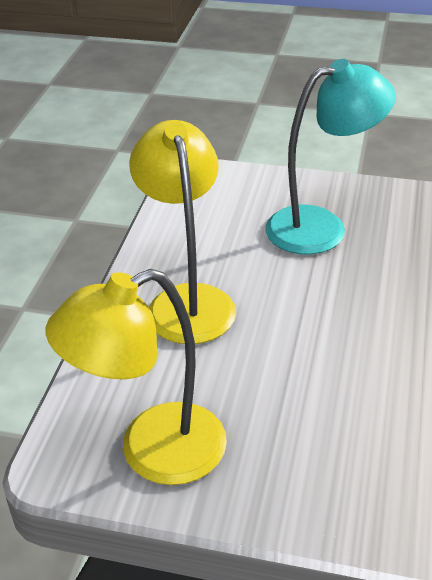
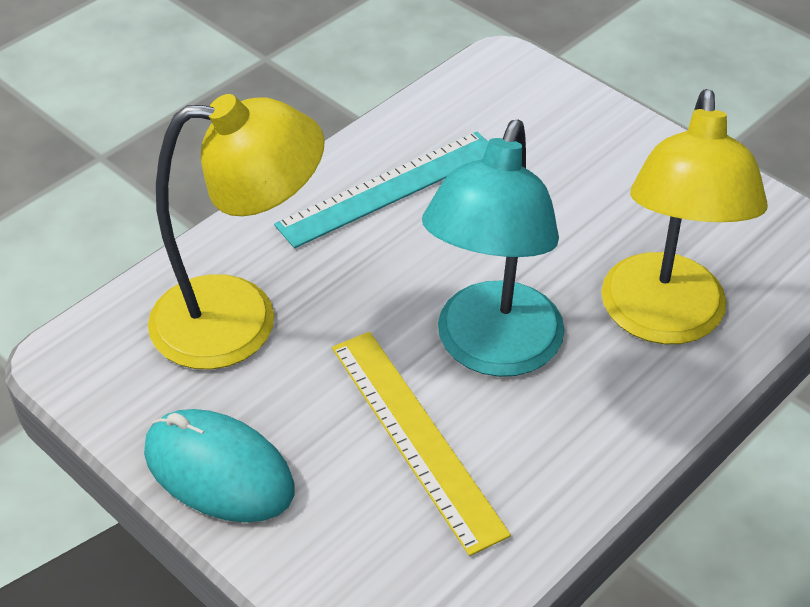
turquoise mouse: none = 0 -> [144,409,295,523] = 1
turquoise ruler: none = 0 -> [274,132,488,248] = 1
yellow ruler: none = 0 -> [332,331,511,556] = 1

